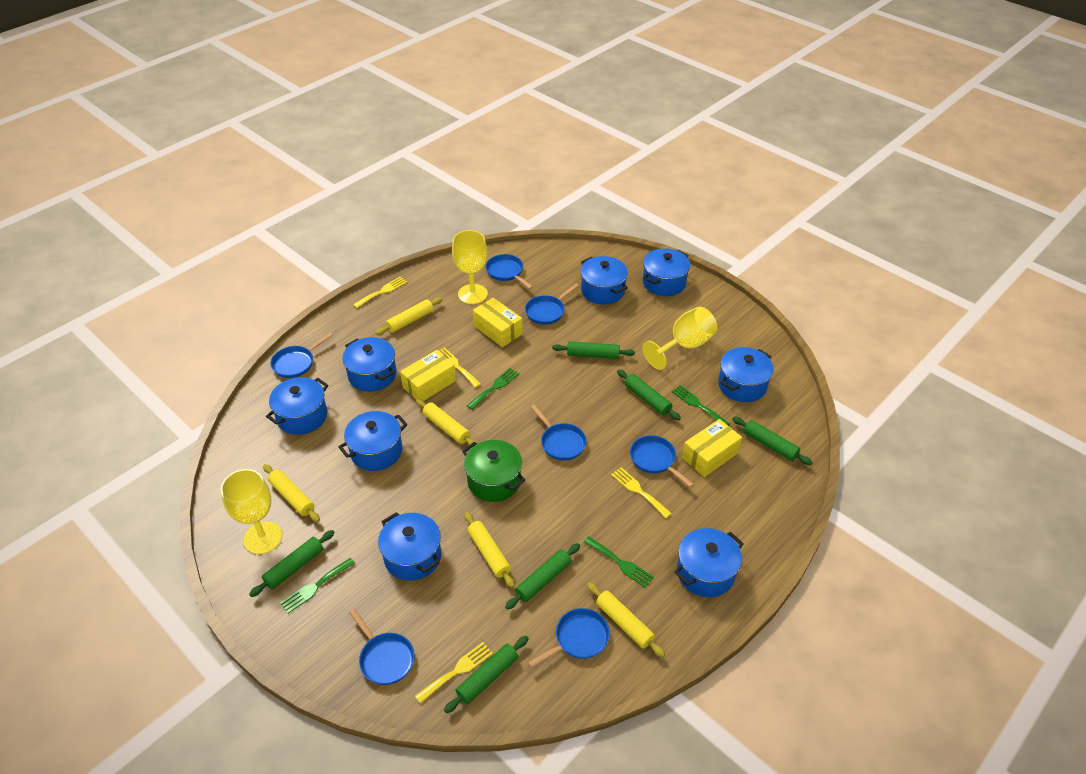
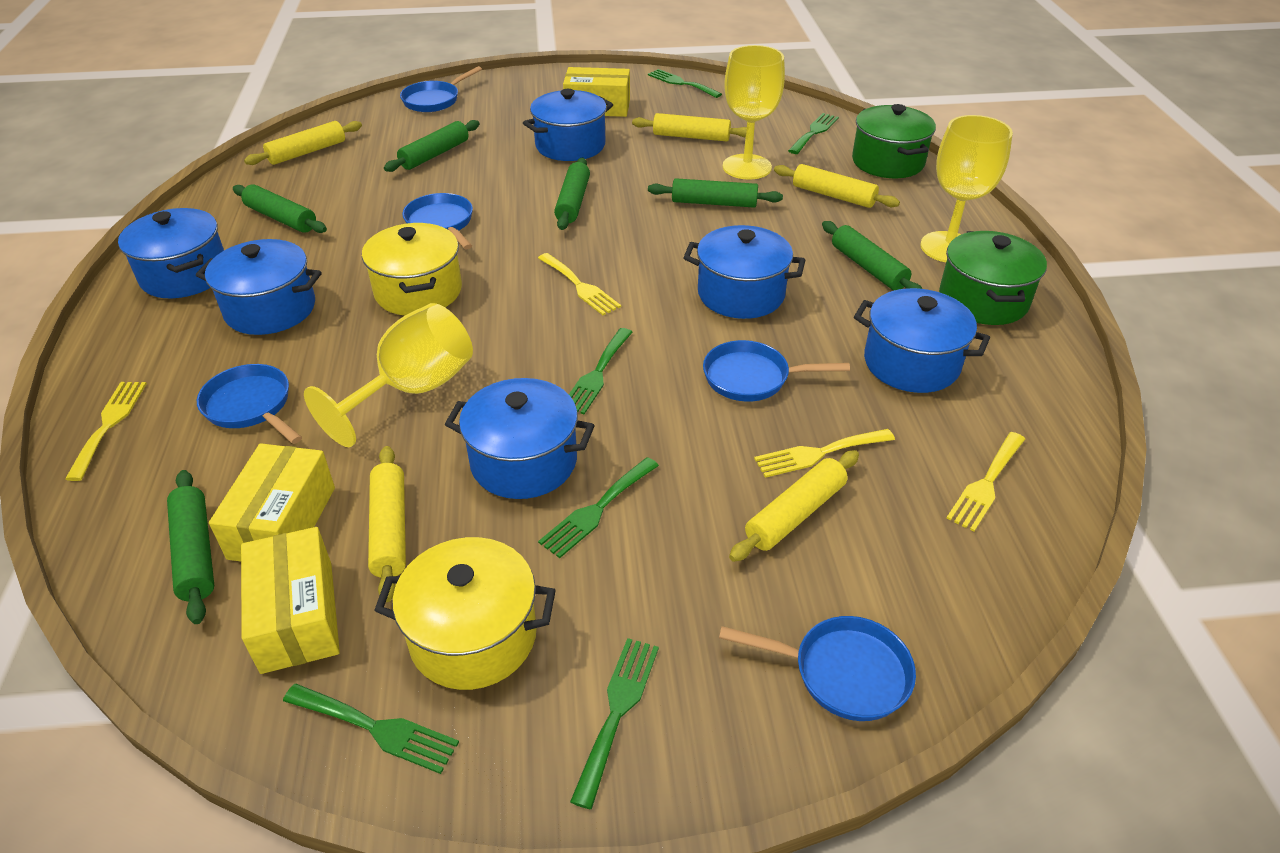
blue pan: [270,332,333,378] [349,609,415,685] [486,254,533,289] [525,284,579,325] [528,608,610,668] [531,404,587,461] [630,435,694,488] = 7 -> [197,364,302,444] [400,66,482,112] [402,193,473,249] [703,340,850,402] [719,616,916,721] = 5
blue pot: [266,377,328,435] [338,411,408,471] [342,337,396,392] [378,512,441,581] [580,256,628,305] [643,248,690,296] [674,528,743,597] [718,347,774,402] = 8 -> [118,208,224,298] [196,239,322,335] [445,378,595,499] [523,89,613,161] [683,225,805,319] [854,288,990,393] = 6
green fork: [280,558,355,613] [467,368,519,410] [584,536,654,588] [672,385,729,425] = 4 -> [283,684,459,774] [538,457,659,558] [569,328,633,414] [570,638,659,809] [648,69,722,98] [788,113,839,154] = 6
green pot: [462,440,525,502] = 1 -> [852,104,936,178] [939,231,1047,325] = 2
yellow pot: none = 0 -> [362,223,462,315] [374,537,556,690] = 2

